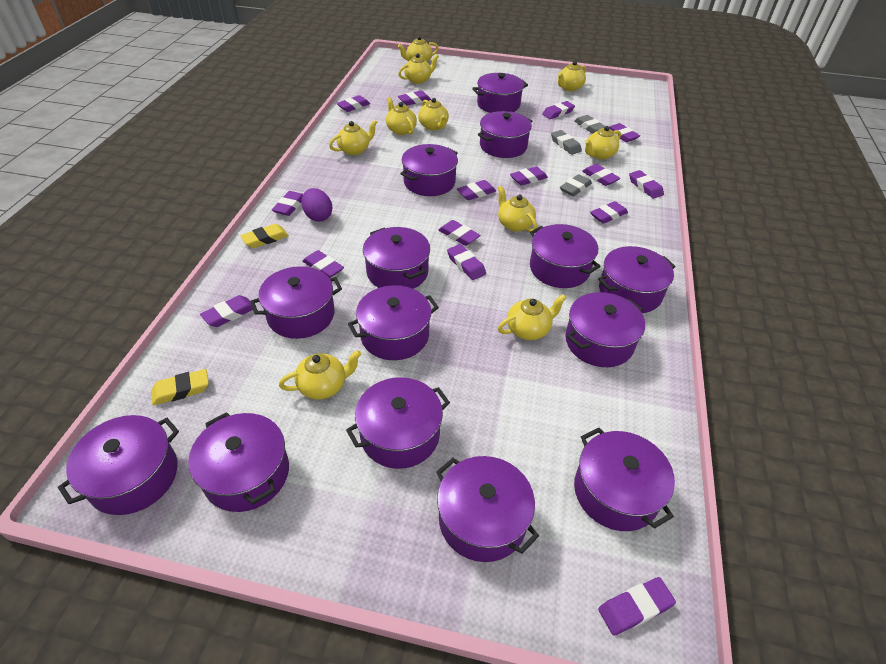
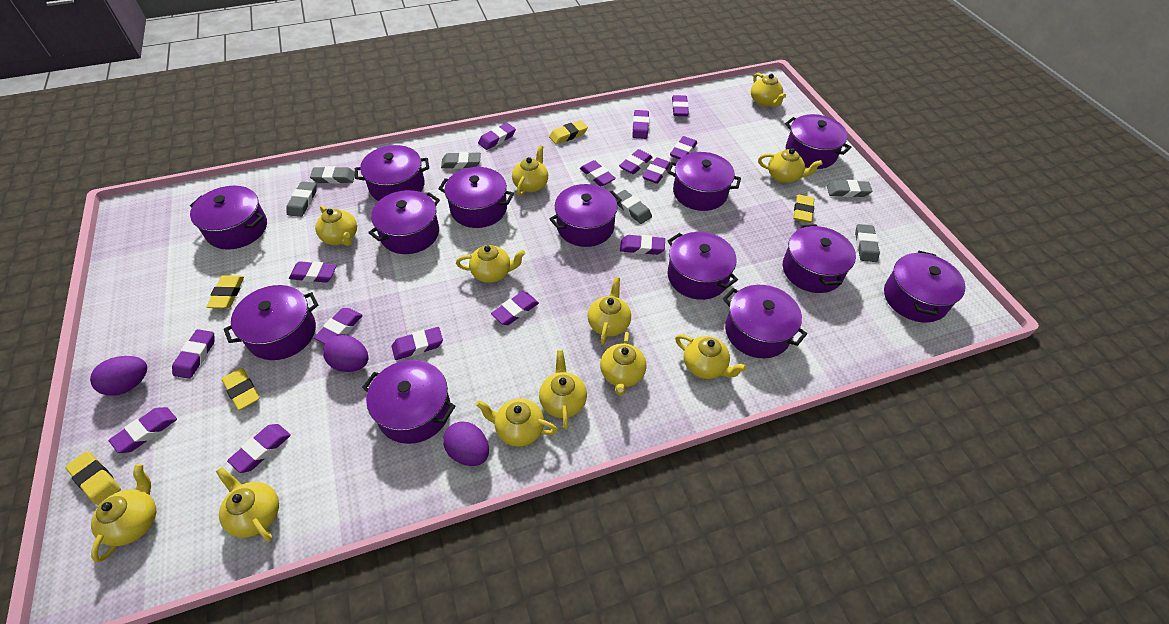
grey eraser: [551,130,582,155] [560,174,592,196] [574,115,605,133] = 3 -> [286,181,316,217] [310,166,355,184] [441,152,481,169] [615,190,652,224] [827,180,872,197] [855,224,880,262] = 6
purple egg: [302,188,332,222] = 1 -> [90,356,147,396] [323,335,368,372] [443,421,489,466] = 3
purple pot: [58,415,179,515] [188,412,289,512] [250,266,342,339] [346,377,450,469] [348,285,439,360] [363,227,430,289] [400,144,458,196] [436,456,539,562] [472,73,528,113] [478,111,532,158] [530,224,601,288] [565,292,645,367] [574,428,675,531] [598,246,676,313] = 14 -> [190,186,267,250] [224,285,318,360] [355,145,429,201] [362,360,455,444] [368,190,440,254] [438,167,514,228] [549,184,621,247] [667,152,741,211] [667,232,738,300] [723,285,807,358] [783,224,856,293] [785,114,851,169] [884,251,966,323] = 13
yellow eraser: [151,369,209,405] [240,224,289,248] = 2 -> [65,451,121,506] [206,275,244,308] [222,368,260,410] [549,120,588,144] [793,195,814,223] = 5
yellow teapot: [279,350,361,400] [329,120,377,155] [386,97,417,135] [398,36,439,62] [398,53,439,84] [418,98,449,131] [498,185,537,232] [498,294,566,340] [558,61,586,91] [585,126,621,160] = 10 -> [91,464,156,562] [216,467,279,542] [315,205,357,246] [456,245,525,283] [476,399,558,447] [512,145,548,196] [539,350,587,430] [588,277,631,345] [600,332,646,396] [675,334,747,379] [751,73,786,107] [758,148,822,183] = 12

